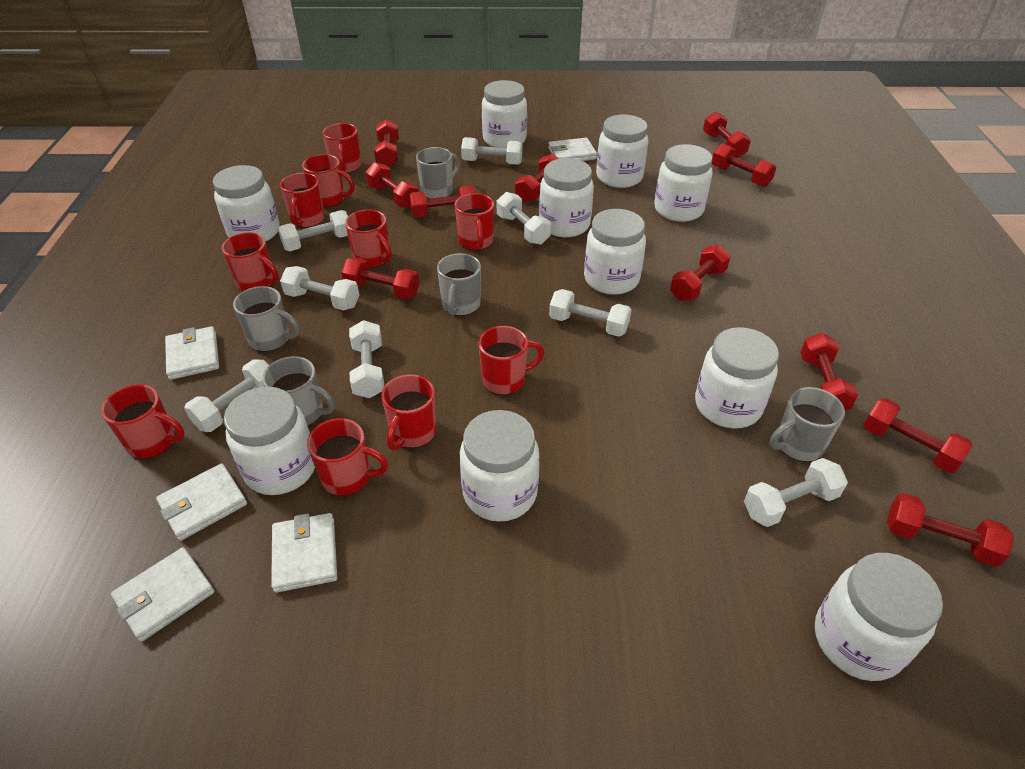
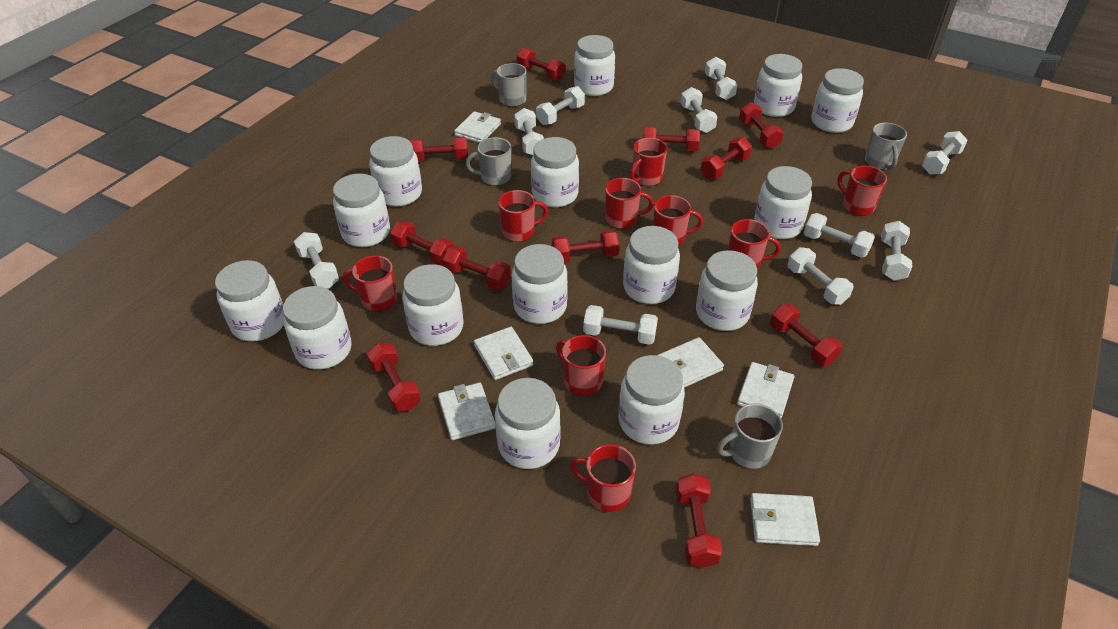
grey mug: [233,286,300,352] [262,356,335,425] [416,147,460,199] [437,253,481,316] [770,387,845,462] = 5 -> [465,137,511,186] [490,63,527,107] [717,403,783,469] [865,123,907,170] = 4
red mug: [101,384,184,459] [222,232,278,291] [280,173,325,228] [302,154,355,207] [307,418,388,495] [322,123,361,173] [345,209,392,268] [381,374,437,450] [455,193,494,250] [478,326,544,395] = 10 -> [343,255,397,312] [498,190,548,242] [556,335,606,396] [570,444,636,512] [605,178,654,229] [630,138,667,186] [653,195,703,246] [728,219,781,269] [837,165,887,216] = 9
white dumbbell: [184,360,269,432] [278,210,348,251] [280,266,359,310] [349,320,384,398] [461,137,522,165] [497,192,551,245] [549,289,631,337] [744,458,848,527] = 8 -> [294,232,339,288] [514,108,544,155] [536,86,585,125] [583,305,658,345] [681,87,717,133] [705,57,738,100] [788,247,854,305] [804,213,875,258] [881,221,912,281] [922,131,968,175] = 10
white jar: [213,165,280,241] [224,387,315,495] [460,410,539,522] [482,80,527,148] [539,158,594,237] [584,209,646,295] [596,115,649,188] [654,144,713,222] [695,327,779,428] [815,553,943,681] = 10 -> [215,260,284,341] [283,286,352,370] [333,174,390,247] [369,136,422,207] [402,264,464,346] [495,378,561,469] [512,244,568,324] [531,137,579,207] [574,35,615,96] [618,355,685,445] [623,226,680,304] [696,250,758,331] [754,54,802,117] [754,166,812,239] [812,68,864,133] = 15
white wallet: [111,547,214,642] [156,463,247,541] [165,326,219,380] [271,513,337,593] [548,138,597,161] = 5 -> [438,383,495,440] [454,111,501,143] [474,327,533,380] [658,337,724,388] [737,362,794,418] [750,493,820,546] = 6

